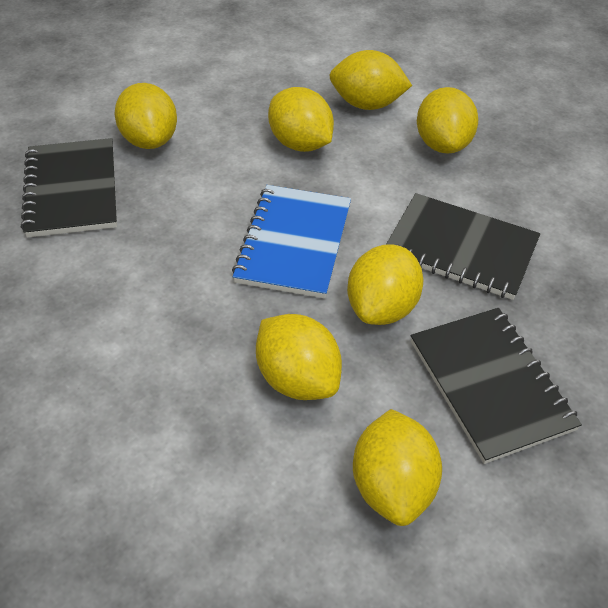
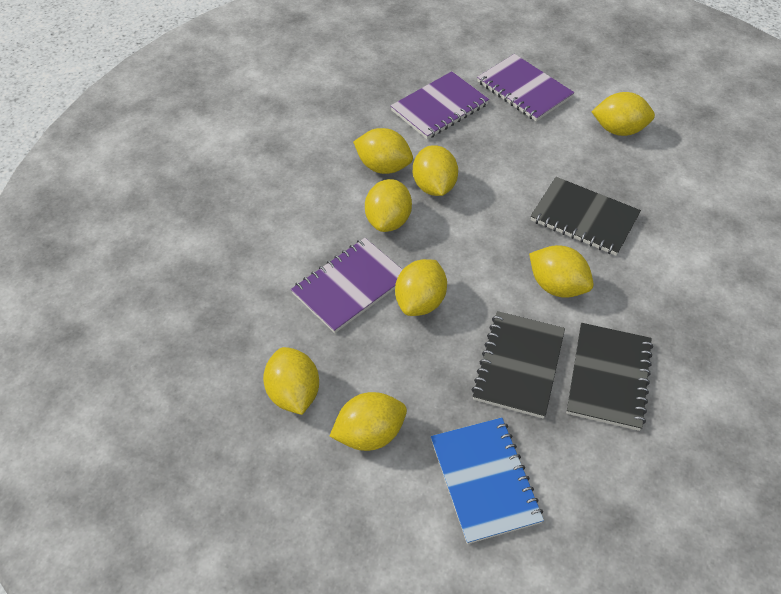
purple notebook: none = 0 -> [291,238,403,333] [390,71,489,139] [477,54,574,121] = 3
yellow lemon: [115,83,177,149] [256,314,342,400] [268,87,334,152] [329,50,412,110] [347,244,423,325] [353,409,442,526] [417,87,478,154] = 7 -> [263,347,319,415] [329,392,407,451] [353,128,413,174] [365,179,412,232] [395,259,447,316] [413,145,458,196] [529,245,594,298] [591,92,655,136] = 8

